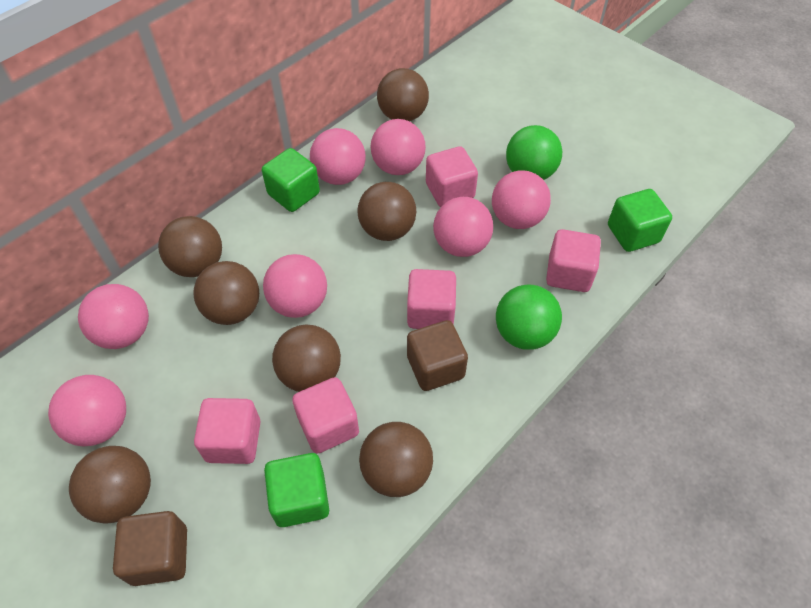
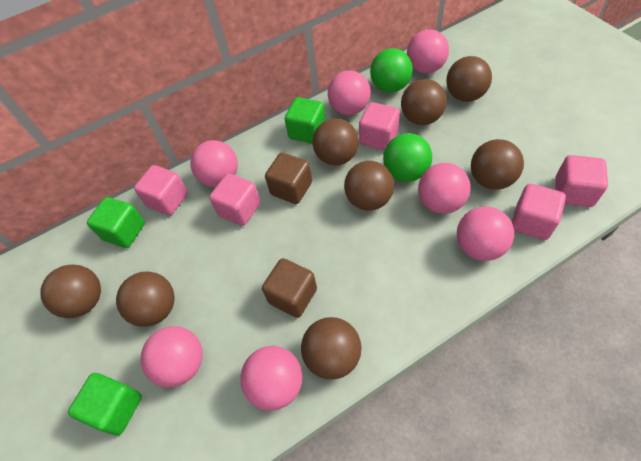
brown ball: [69,446,151,524] [158,216,222,277] [194,261,259,325] [272,324,341,392] [357,182,416,241] [359,422,433,497] [377,68,429,121] = 7 -> [40,265,101,318] [116,271,174,327] [301,317,361,380] [313,118,359,165] [344,161,394,211] [401,79,447,125] [446,56,492,102] [471,139,524,190] = 8

